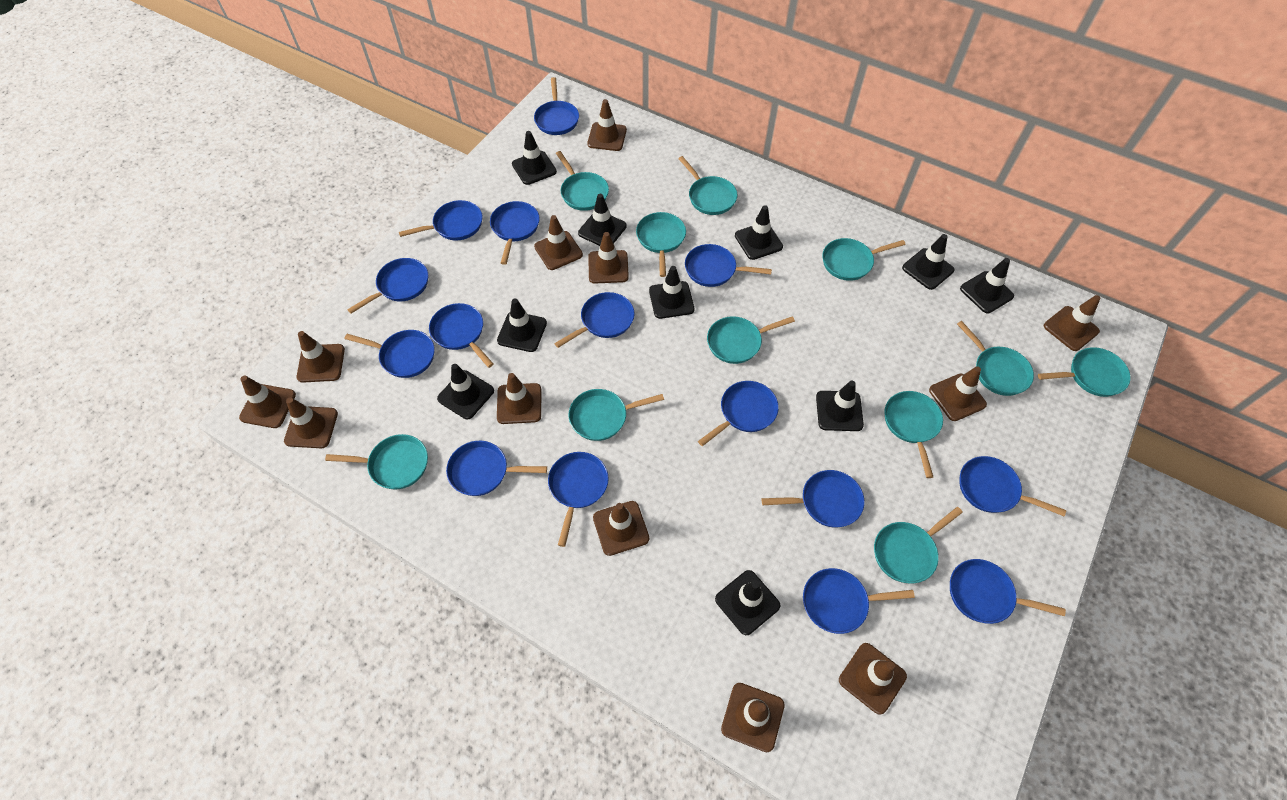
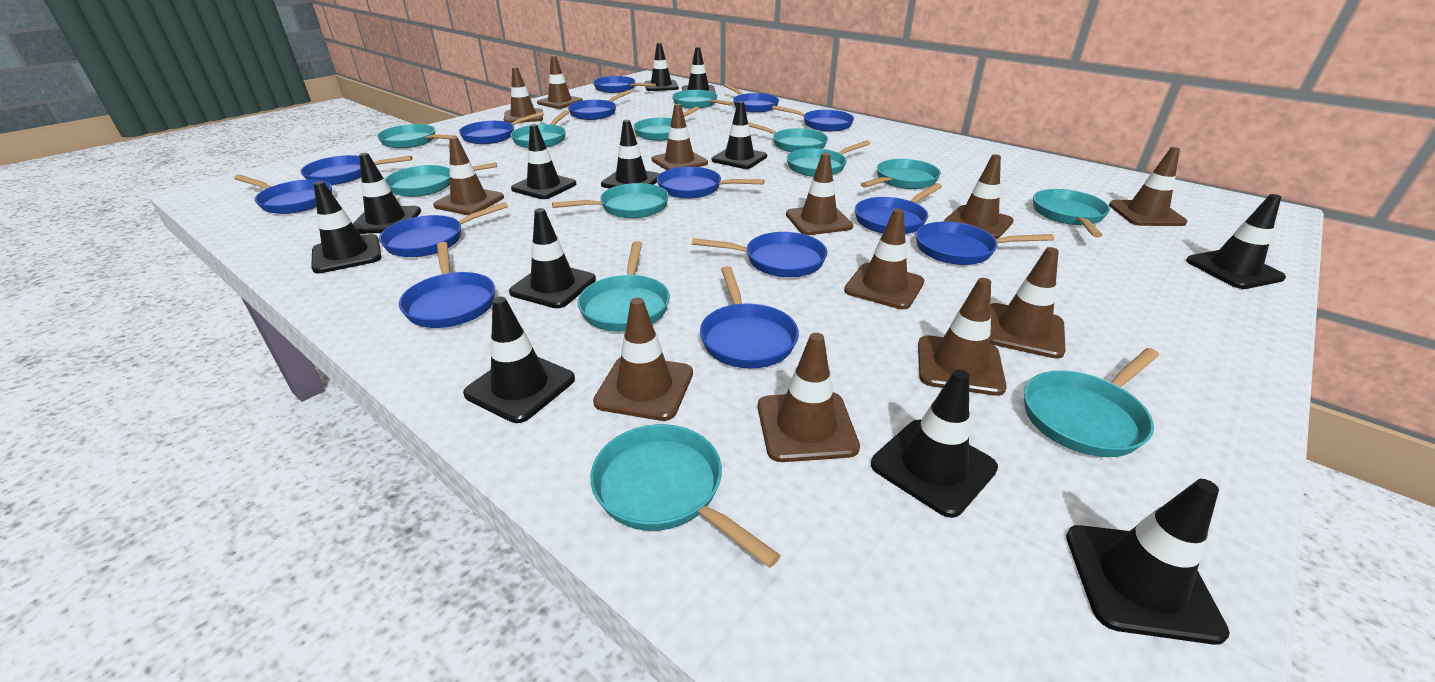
black traffic cone: [437,364,494,419] [497,299,547,352] [512,131,557,185] [578,194,627,246] [649,266,694,319] [715,570,780,635] [735,205,783,260] [816,381,864,431] [902,234,954,290] [960,258,1014,313] = 10 -> [311,181,382,273] [353,153,421,234] [463,297,575,423] [509,208,596,308] [511,124,576,199] [601,120,660,189] [644,43,679,91] [682,47,716,93] [712,101,767,169] [871,369,998,518] [1066,479,1230,645] [1186,194,1286,289] = 12
blue pan: [345,330,435,378] [347,258,428,314] [399,200,483,240] [429,303,493,368] [446,441,547,496] [490,201,540,265] [534,77,579,135] [548,452,609,547] [554,292,635,348] [685,244,772,287] [698,381,779,446] [761,470,865,528] [803,568,915,634] [950,559,1066,624] [959,456,1066,516] = 15 -> [234,175,332,214] [300,155,412,185] [379,202,508,257] [399,242,495,328] [459,112,544,144] [568,90,631,120] [593,76,656,93] [657,167,765,199] [692,232,827,277] [700,266,799,368] [724,84,779,113] [772,105,854,132] [855,183,942,234] [916,222,1054,265] = 14
turquoise pan: [325,434,428,490] [556,151,609,211] [569,389,664,441] [636,212,686,277] [678,156,737,215] [707,316,795,364] [822,238,906,281] [874,507,963,583] [884,391,943,478] [957,321,1034,396] [1038,347,1131,397] = 11 -> [377,124,457,148] [385,162,497,197] [511,110,569,148] [552,183,669,218] [577,241,670,332] [590,424,781,568] [633,107,699,141] [672,90,734,109] [748,122,828,152] [787,140,871,177] [861,159,941,189] [1024,348,1159,457] [1033,189,1110,238] = 13

